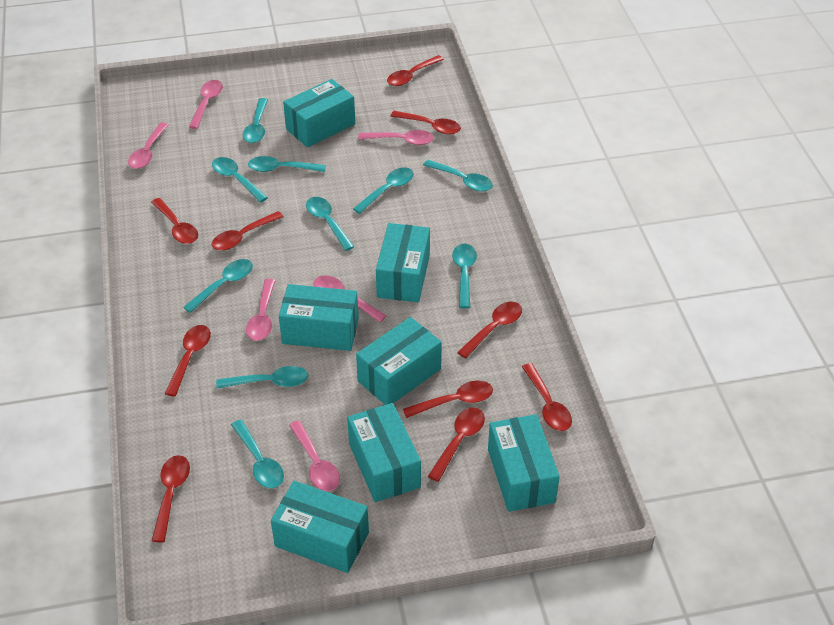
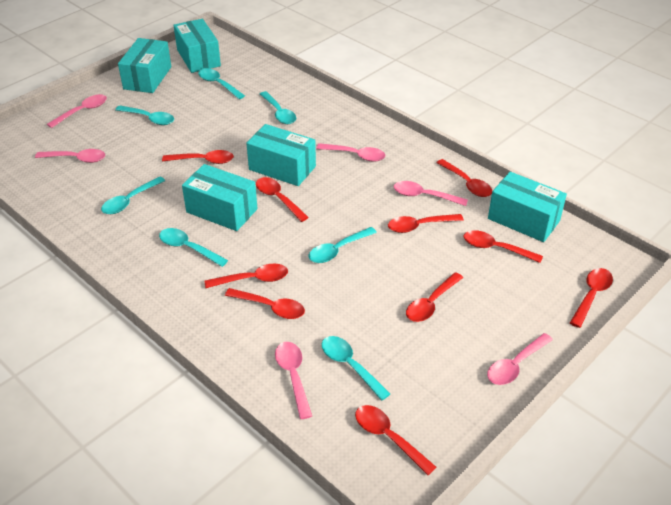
turquoise box: [271,481,369,573] [279,284,359,351] [283,79,355,148] [347,403,421,502] [356,317,442,405] [376,223,430,302] [488,414,560,512] = 7 -> [118,38,171,93] [174,19,221,73] [182,164,258,231] [246,124,316,186] [488,172,567,242] = 5
turquoise spoon: [183,259,253,313] [212,157,268,203] [216,366,308,389] [231,419,284,488] [243,98,268,143] [248,156,326,172] [306,197,354,251] [353,167,414,214] [423,160,493,192] [452,243,477,308] = 10 -> [101,176,166,214] [115,105,174,125] [159,228,228,267] [198,68,245,99] [260,91,296,124] [309,227,377,263] [322,336,390,401] = 7

